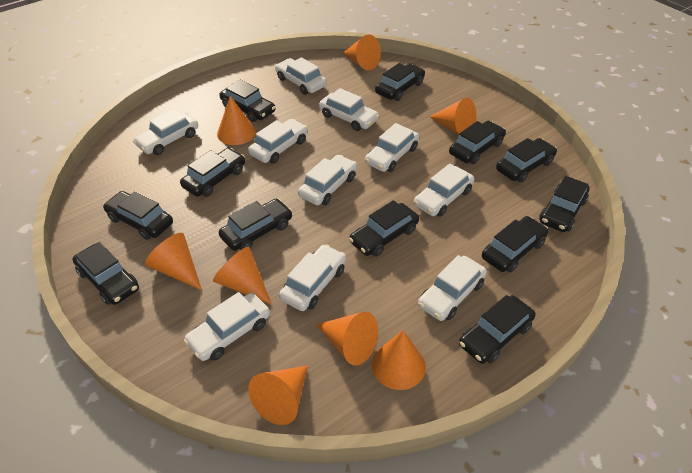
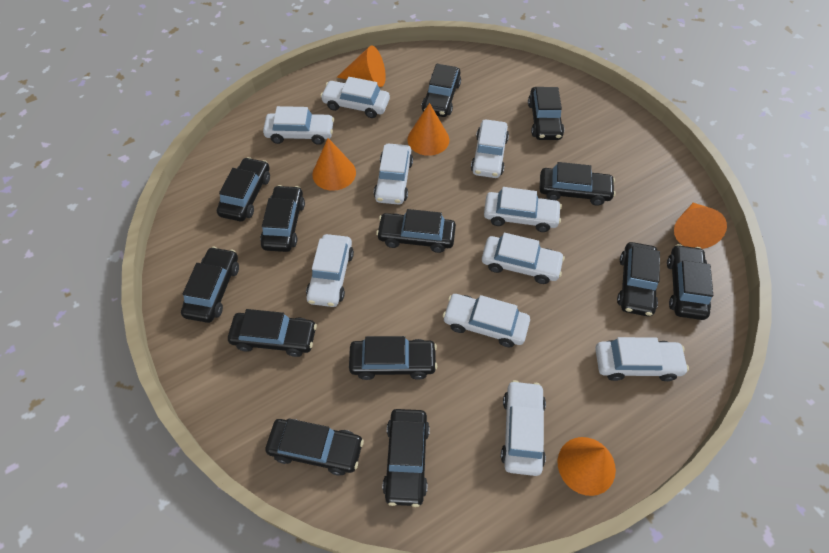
black car: [72,242,139,305] [103,191,173,240] [180,148,245,197] [219,80,276,122] [219,199,292,251] [349,200,419,257] [375,63,425,101] [449,121,506,164] [459,295,536,364] [482,216,548,272] [496,138,557,182] [539,176,589,232] = 12 -> [181,247,239,323] [217,157,270,221] [228,309,317,357] [260,185,305,252] [265,419,364,476] [349,336,437,380] [376,209,456,253] [382,409,430,507] [422,64,461,117] [528,87,564,140] [540,162,616,206] [617,242,660,317] [667,244,713,320] = 13
orange cone: [145,233,202,290] [213,247,272,305] [217,96,256,145] [248,365,308,425] [316,312,378,366] [342,35,381,70] [372,330,426,390] [429,98,476,135] = 8 -> [312,138,356,191] [337,46,386,87] [407,103,449,156] [557,437,616,496] [674,203,727,249] = 5

